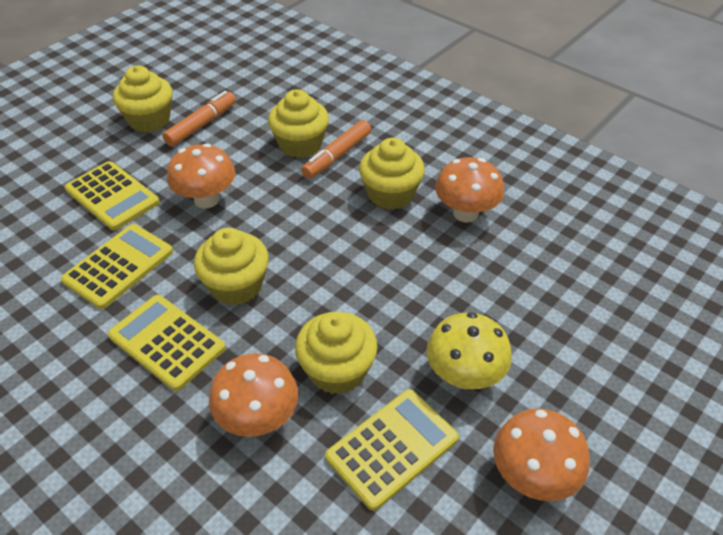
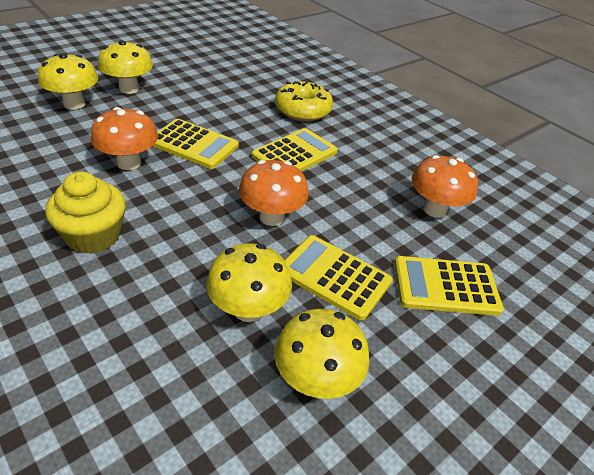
orange marker: [162,91,236,147] [301,120,371,179] = 2 -> none = 0
orange mushroom: [167,143,235,208] [209,353,298,437] [435,157,504,222] [493,409,590,501] = 4 -> [91,107,158,170] [239,160,309,226] [412,155,478,218] = 3
yellow cupcake: [113,66,173,132] [194,228,269,305] [268,89,329,158] [295,312,377,395] [359,138,425,210] = 5 -> [45,171,126,254] = 1
yellow donut: none = 0 -> [275,80,333,121] = 1
yellow mushroom: [426,312,512,390] = 1 -> [38,53,98,110] [98,40,153,94] [206,243,292,322] [274,309,370,399] = 4

